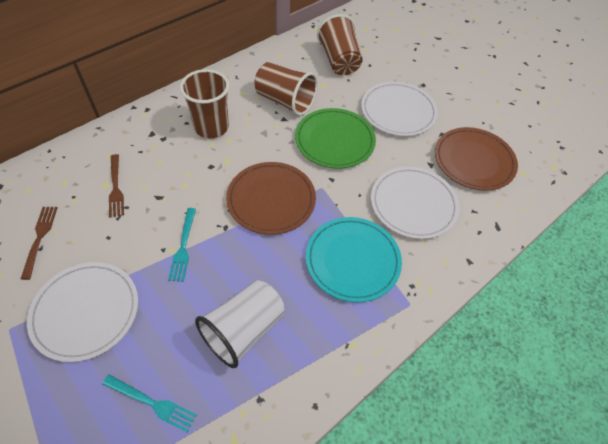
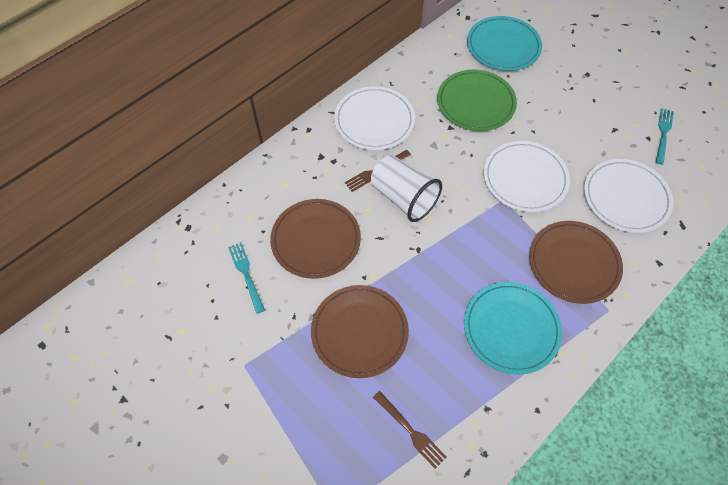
brown cup: [180,69,229,139] [254,62,318,116] [317,14,363,75] = 3 -> none = 0
brown plate: [226,162,316,235] [435,127,518,191] = 2 -> [270,199,361,279] [311,285,409,378] [529,221,623,304] = 3
turquoise plate: [306,217,402,302] = 1 -> [464,282,562,375] [467,16,542,71] = 2

